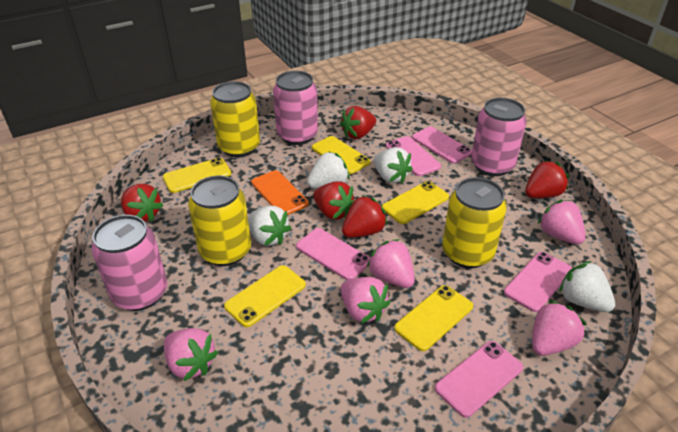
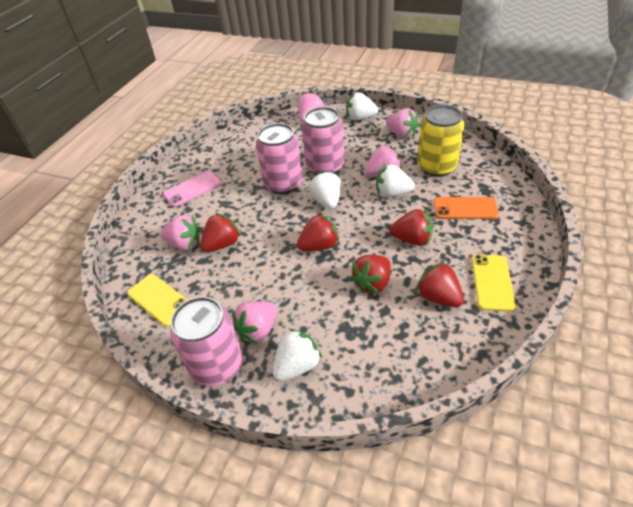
pink phone: [296,228,370,280] [386,136,441,176] [412,127,472,164] [435,341,523,418] [504,252,572,312] = 5 -> [163,171,222,207] = 1
yellow can: [188,176,251,266] [210,81,260,157] [442,177,507,268] = 3 -> [417,105,464,177] = 1
yellow phone: [163,158,231,193] [224,265,306,327] [312,136,371,174] [382,181,449,224] [394,285,473,351] = 5 -> [127,274,187,326] [472,255,516,312] = 2

